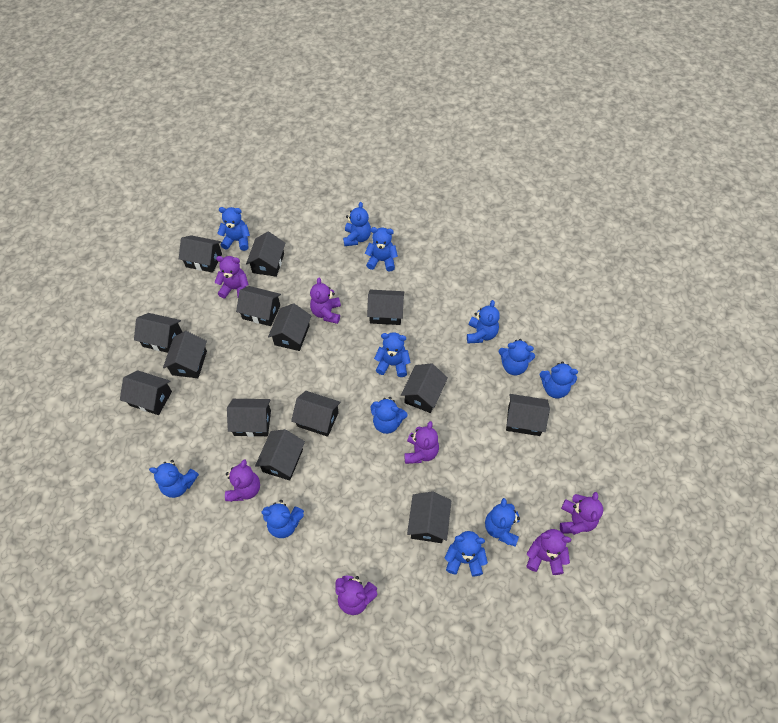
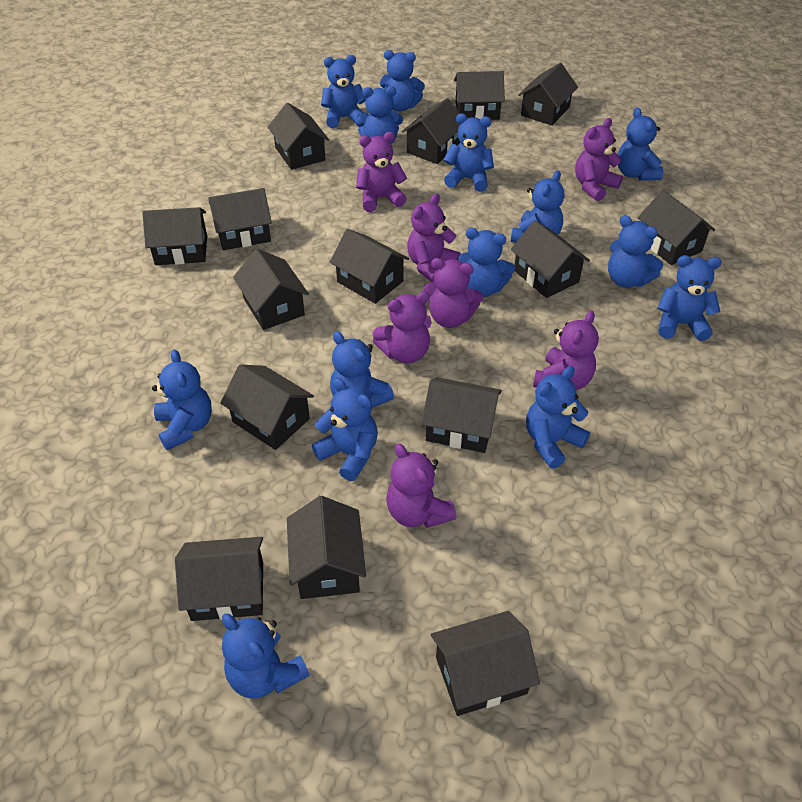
black house: [120,370,172,415] [134,313,182,353] [163,331,207,378] [179,235,222,273] [227,399,271,437] [236,286,281,326] [246,232,285,277] [255,429,305,481] [268,303,312,351] [291,391,341,437] [367,290,404,325] [401,363,448,413] [407,491,451,543] [506,394,550,436] = 14 -> [142,207,207,265] [175,537,263,621] [208,188,272,250] [220,364,314,450] [233,249,309,330] [268,103,329,170] [287,496,366,599] [330,229,409,304] [402,98,460,164] [421,377,502,453] [431,611,540,716] [454,71,505,120] [511,220,590,298] [518,63,578,125] [638,190,715,265] = 15
blue teddy bear: [149,460,199,498] [217,207,250,251] [261,500,304,538] [343,202,371,246] [365,227,398,271] [370,397,408,434] [374,332,411,377] [445,531,488,576] [467,300,500,343] [485,498,520,547] [499,339,535,375] [539,362,578,398] = 12 -> [152,349,212,450] [222,614,309,699] [312,378,378,481] [321,55,366,128] [330,331,394,408] [355,86,403,144] [380,50,425,112] [444,113,494,192] [458,228,515,297] [511,170,565,243] [526,366,590,469] [608,215,663,288] [618,107,663,181] [657,255,722,341] = 14

